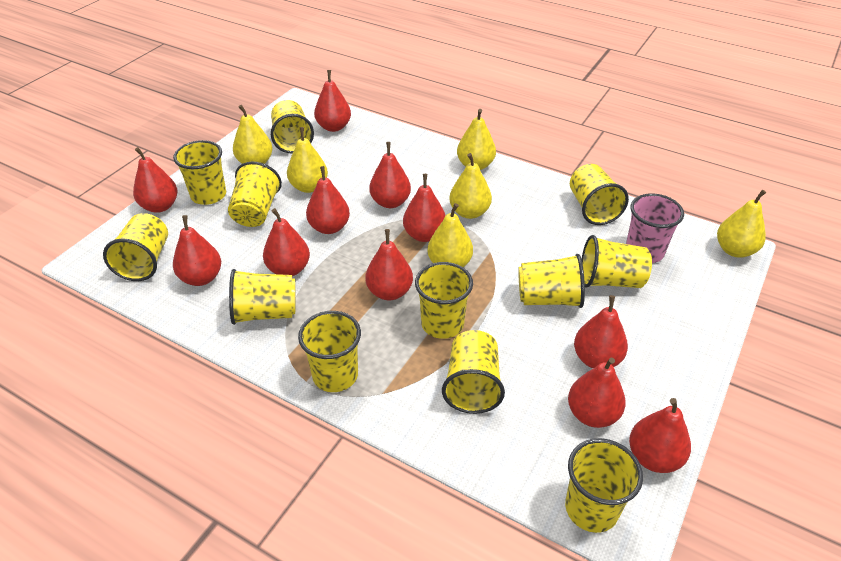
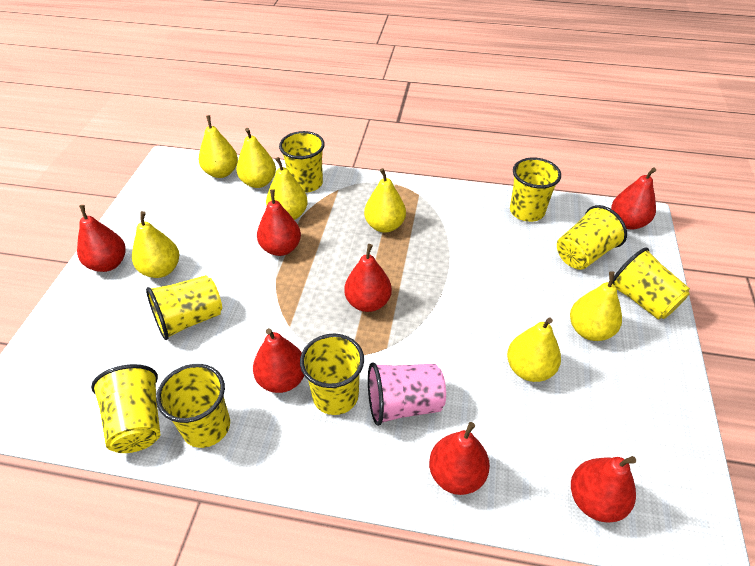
red pear: [133,147,177,213] [173,215,221,286] [263,208,310,276] [306,166,350,234] [314,70,351,132] [365,229,413,301] [369,142,411,208] [403,174,446,242] [568,358,626,428] [574,295,628,368] [629,398,691,473] = 11 -> [77,205,126,272] [253,328,304,393] [257,189,301,256] [344,244,392,312] [429,422,490,495] [571,456,636,522] [611,168,656,229] = 7
yellow cup: [103,213,168,281] [173,140,226,205] [228,162,282,227] [229,269,296,325] [271,100,314,153] [298,311,361,392] [415,262,473,339] [442,330,505,414] [518,254,585,308] [565,438,643,533] [570,164,629,225] [582,235,652,288] = 12 -> [91,364,160,453] [146,275,222,340] [156,364,230,448] [279,131,325,193] [300,334,364,415] [510,157,561,222] [557,205,627,270] [612,247,690,320] = 8
yellow pear: [233,105,273,164] [287,127,328,193] [428,203,473,267] [449,153,492,219] [457,109,496,170] [717,190,766,258] = 6 -> [132,211,179,278] [199,115,238,178] [236,128,276,188] [266,157,308,220] [364,168,406,233] [507,317,561,382] [570,271,622,341] = 7

